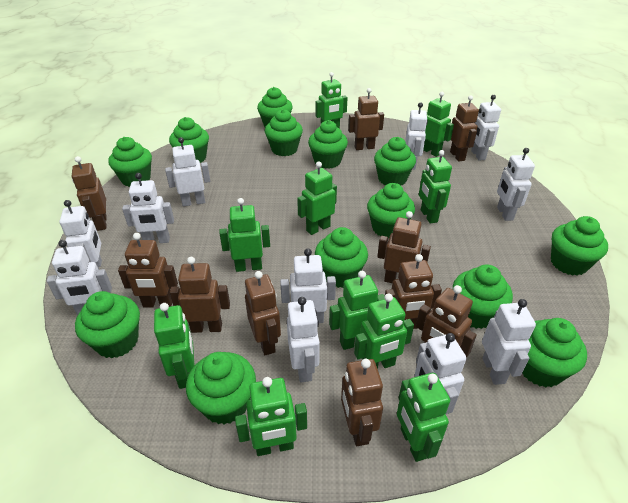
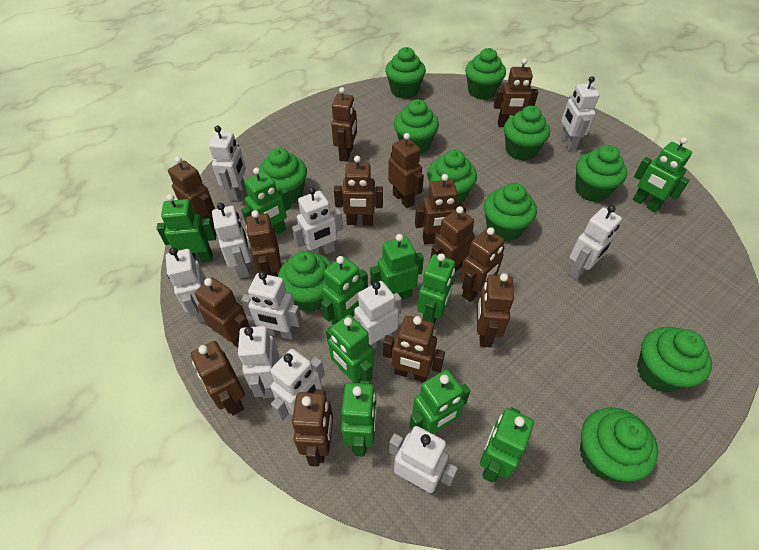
brown robot: [72,156,107,231] [118,233,178,307] [170,257,230,333] [245,271,281,355] [341,359,383,446] [348,88,384,150] [377,211,431,283] [385,254,442,329] [416,285,477,357] [450,95,479,162] = 10 -> [168,156,215,227] [191,341,245,415] [195,278,250,348] [246,210,281,277] [292,389,333,466] [331,87,357,162] [334,156,383,226] [383,316,445,382] [388,133,424,208] [415,174,467,244] [430,206,475,272] [460,227,505,302] [477,273,514,347] [494,58,538,127] = 14
green cupcake: [75,291,140,359] [108,137,152,187] [169,117,209,163] [186,352,256,425] [257,87,293,127] [265,109,303,156] [308,120,348,169] [315,227,368,288] [367,183,415,238] [374,137,416,186] [453,264,513,329] [522,318,587,387] [551,216,608,276] = 13 -> [259,148,307,204] [278,251,332,312] [385,47,426,99] [394,99,439,153] [427,150,477,204] [465,48,506,100] [484,183,537,241] [504,106,550,161] [575,145,627,202] [580,407,658,481] [637,327,712,393] = 11

